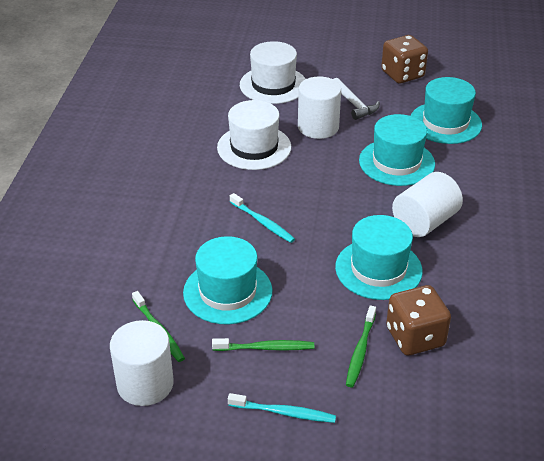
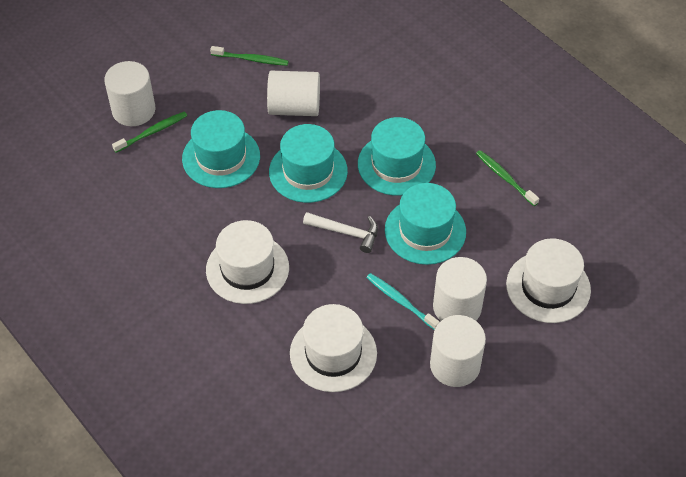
brown dice: [381,35,428,84] [386,285,451,356] = 2 -> none = 0
turquoise toothbrush: [228,393,336,423] [230,193,295,243] = 2 -> [366,273,440,330] = 1
white cylinder: [110,320,174,406] [298,76,341,139] [392,172,463,237] = 3 -> [104,61,155,126] [267,71,320,116] [430,315,486,387] [433,257,487,321] = 4
white hat: [217,100,291,170] [240,41,306,104] = 2 -> [206,220,289,304] [290,304,377,392] [506,238,591,323] = 3

